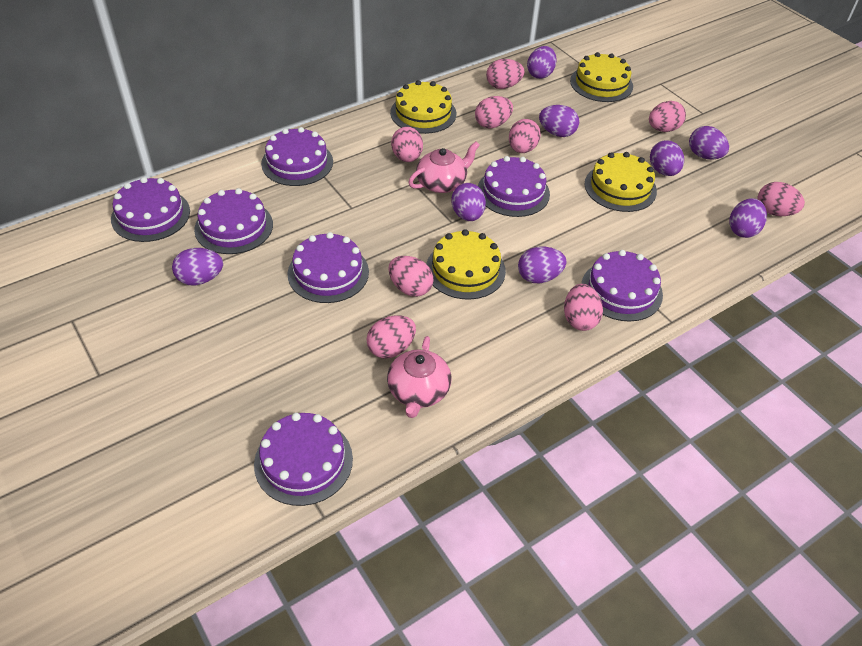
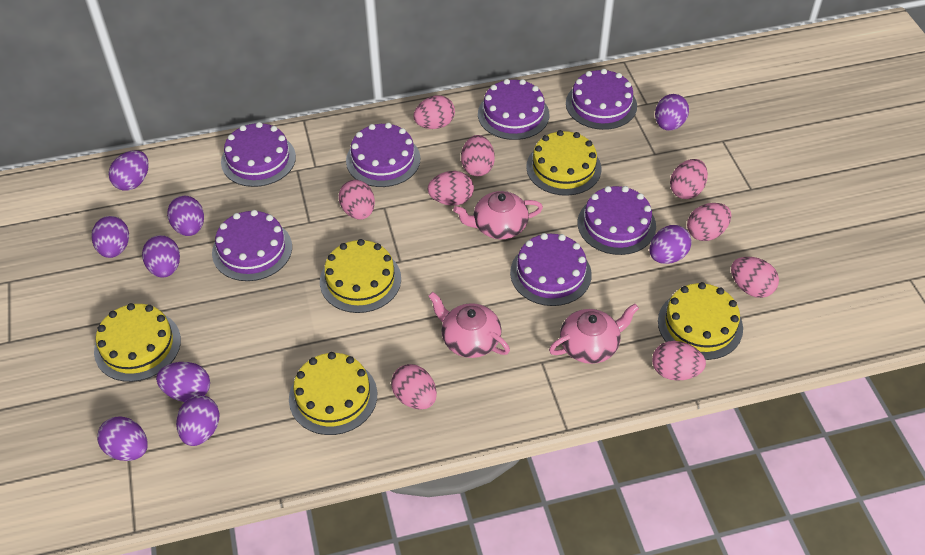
pink teapot: [387,336,452,418] [408,142,480,193] = 2 -> [428,292,510,358] [453,191,543,239] [549,304,639,364] = 3
purple egg: [172,248,223,286] [451,183,486,221] [518,247,567,283] [527,46,557,79] [539,105,579,137] [650,140,684,176] [689,126,729,159] [729,198,767,238] = 8 -> [92,216,129,258] [97,416,148,461] [108,150,149,191] [142,235,180,278] [156,362,210,402] [167,196,204,236] [176,395,219,446] [650,225,692,264] [655,94,689,131] = 9
yellow cake: [390,80,456,134] [426,229,506,300] [570,52,633,102] [584,152,657,212] = 4 -> [94,303,181,382] [289,352,377,435] [320,239,401,313] [526,130,601,196] [658,282,743,360] = 5

